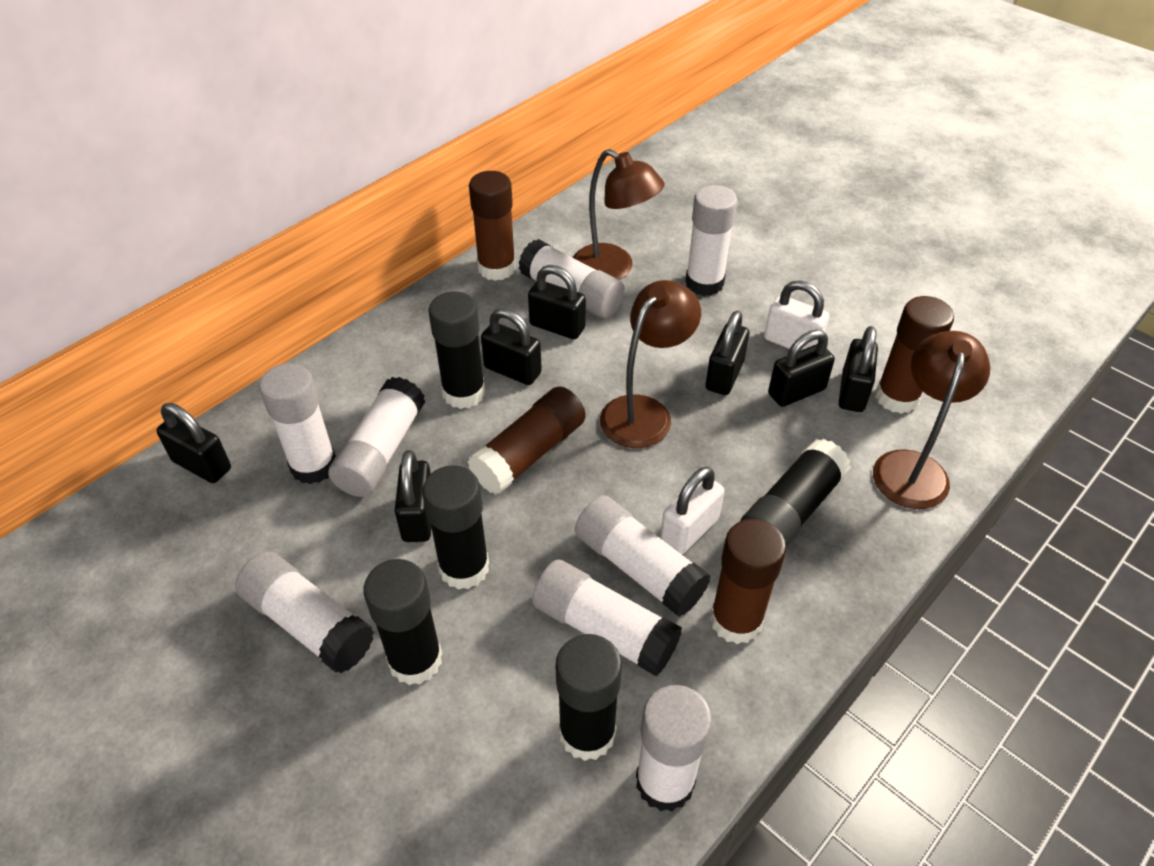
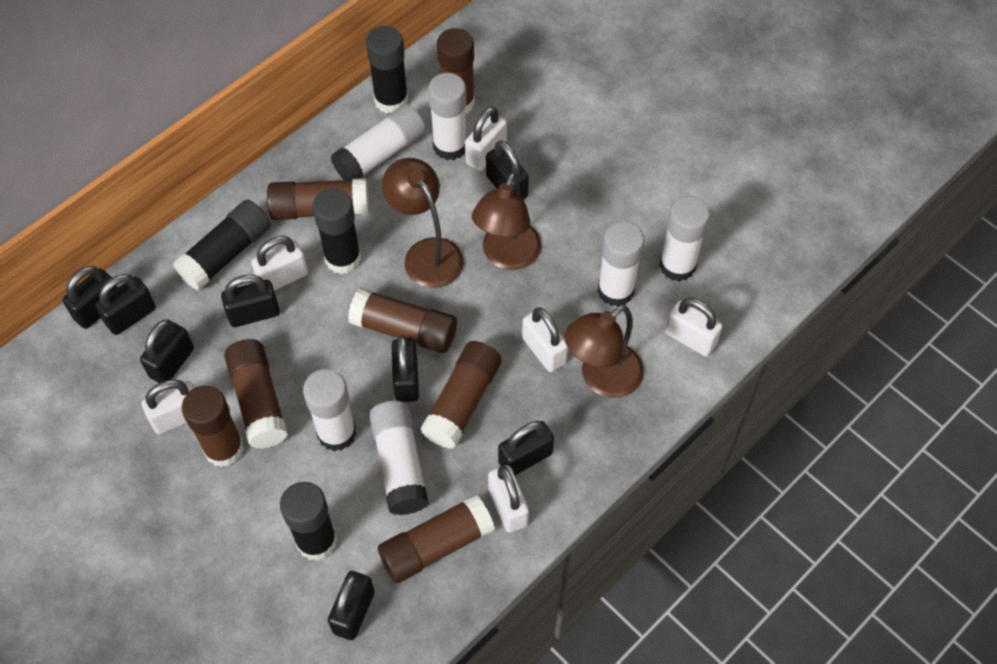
black glue stick: [363,559,442,685] [422,465,489,590] [428,291,485,409] [555,634,622,761] [740,439,851,547] = 5 -> [173,200,271,290] [280,482,337,561] [312,188,361,274] [366,26,408,114] = 4
black padlock: [156,403,231,483] [395,450,431,542] [481,308,542,385] [528,265,586,339] [706,311,749,395] [768,330,835,407] [839,326,878,412] = 7 -> [62,266,118,329] [95,274,156,335] [140,320,194,383] [221,274,280,327] [328,571,375,640] [392,335,419,402] [486,140,529,200] [498,421,554,475] = 8
brown glue stick: [467,387,586,494] [469,171,516,281] [710,519,786,644] [876,296,954,414] = 4 -> [182,386,244,467] [224,339,288,449] [267,178,369,220] [348,288,457,353] [378,494,495,583] [420,341,501,449] [437,28,475,114] = 7
white glue stick: [235,551,374,673] [259,363,336,484] [328,377,425,497] [519,239,625,318] [532,560,682,676] [575,495,711,617] [636,685,712,812] [685,185,737,296] = 8 -> [303,369,356,451] [331,104,426,180] [369,401,429,515] [428,73,467,160] [597,221,645,307] [659,196,710,282] = 6
white padlock: [660,467,724,554] [764,280,829,350] = 2 -> [142,379,195,434] [251,236,308,291] [465,106,507,171] [488,465,529,533] [522,308,568,372] [665,298,723,357] = 6

